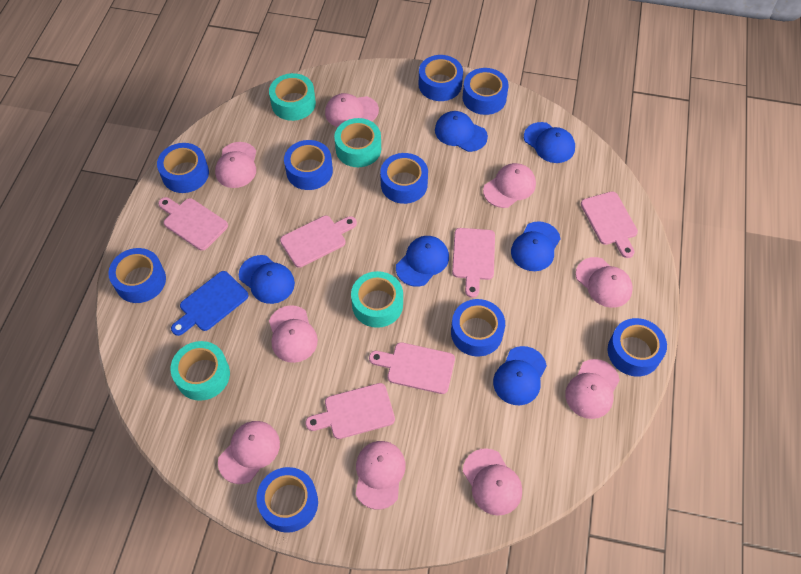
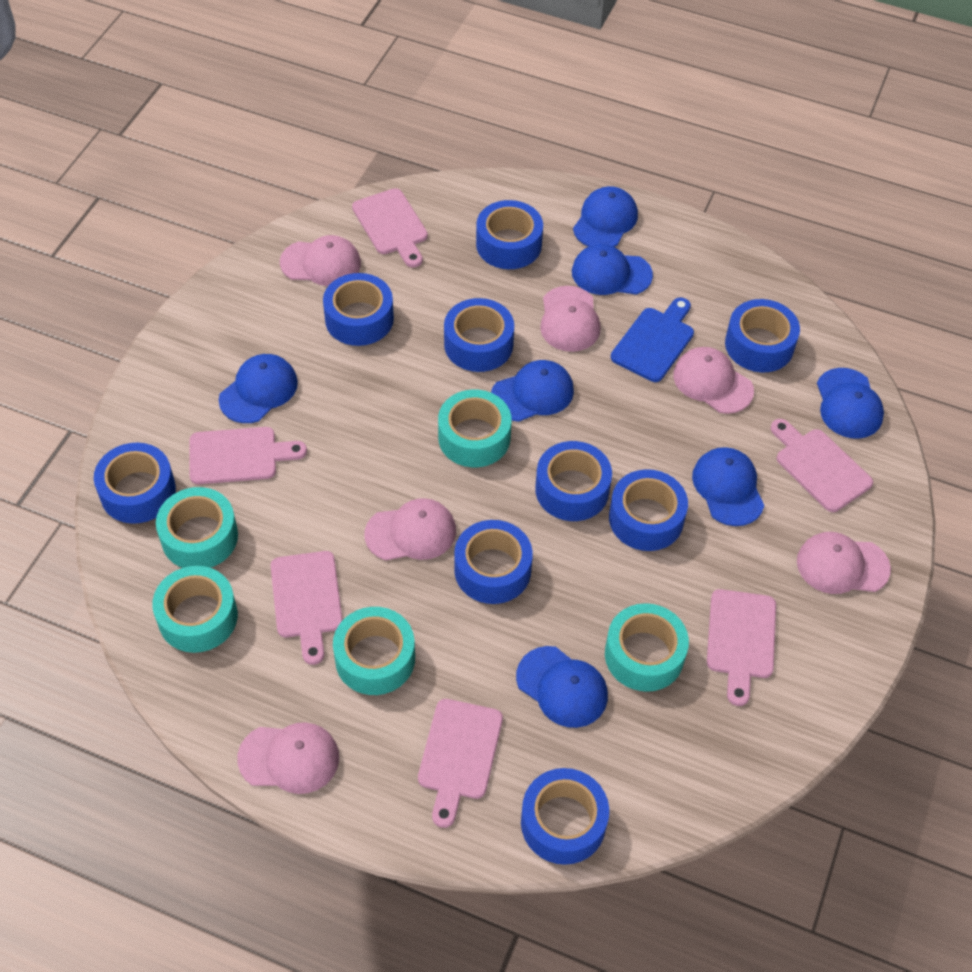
blue cap: [239,255,295,304] [396,236,449,287] [435,111,488,152] [493,346,547,405] [511,221,561,271] [524,122,575,163] = 6 -> [219,354,298,423] [491,360,574,422] [516,646,608,728] [572,244,653,295] [573,186,638,247] [692,447,764,526] [817,368,884,439] = 7
pink cap: [215,142,256,188] [218,421,280,484] [269,305,318,363] [325,93,379,127] [356,441,406,510] [463,448,522,516] [483,163,536,208] [565,359,620,419] [576,257,633,308] = 9 -> [237,722,339,794] [280,235,361,286] [365,498,456,561] [540,286,601,352] [673,347,754,414] [797,532,891,594] = 6
turquoise tape: [170,341,230,401] [269,73,316,121] [334,118,381,167] [351,271,403,328] = 4 -> [152,566,238,653] [156,487,238,568] [333,607,415,695] [438,390,512,467] [605,603,689,692] = 5

